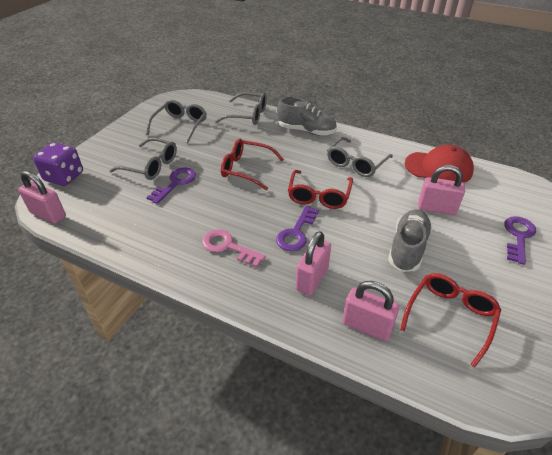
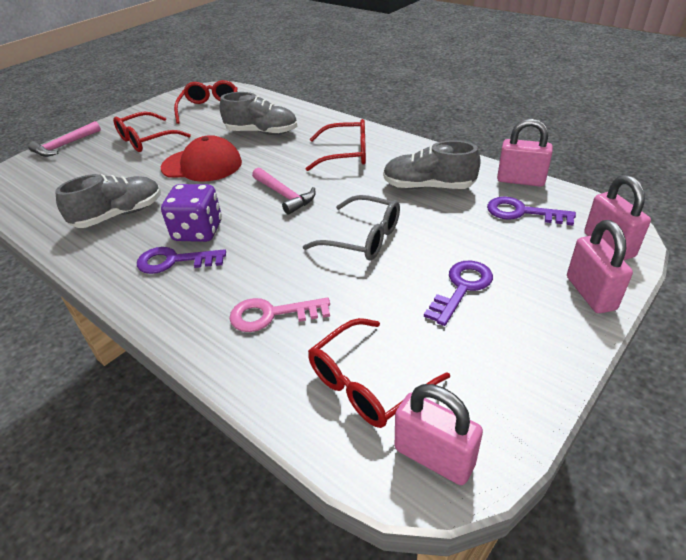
grey glasses: [109,138,177,180] [146,100,207,143] [215,92,267,125] [327,137,393,177] = 4 -> [303,195,400,261] = 1
grey shoe: [277,97,337,136] [388,209,432,272] = 2 -> [55,174,161,228] [220,92,297,135] [383,140,481,189] = 3
pink hammer: none = 0 -> [28,121,101,157] [252,167,316,215] = 2
red glasses: [221,139,284,190] [288,170,353,209] [400,273,501,368] = 3 -> [113,112,191,152] [174,80,238,124] [305,119,366,171] [308,318,450,428] = 4

